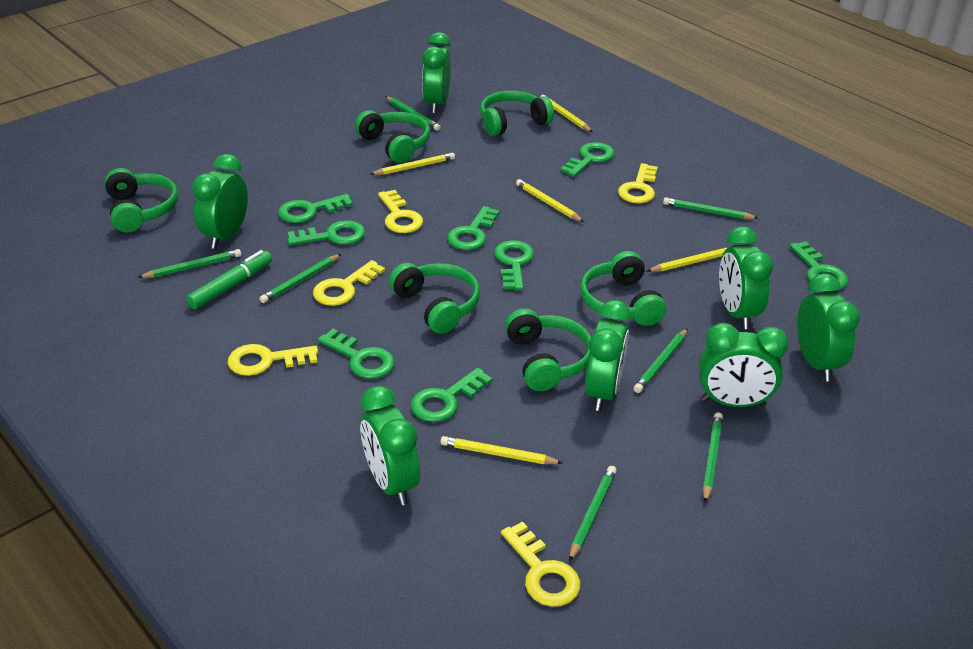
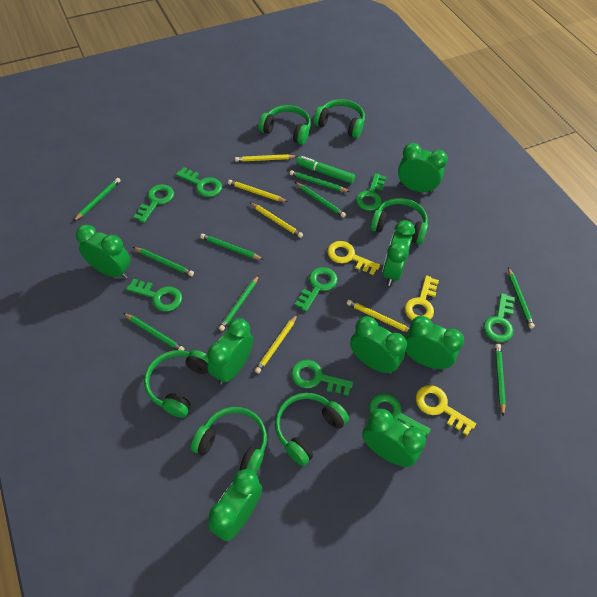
green clock: [192,154,248,249] [360,386,420,505] [422,32,451,113] [585,300,631,411] [699,323,789,407] [719,226,773,329] [797,273,860,381] = 7 -> [76,224,131,279] [207,318,253,385] [209,469,262,541] [350,316,407,374] [362,409,426,467] [382,220,415,286] [398,143,448,194] [405,316,464,369] = 8
green pencil: [137,249,241,278] [259,254,341,303] [385,96,441,131] [569,466,617,562] [634,328,688,393] [663,197,758,219] [703,412,723,503] = 7 -> [74,178,121,221] [123,313,185,351] [133,247,194,276] [200,234,264,260] [219,275,259,331] [289,170,350,192] [295,182,346,218] [495,344,506,416] [508,267,535,329] = 9
yellow key: [228,344,318,376] [313,260,385,306] [378,190,423,233] [501,521,580,607] [618,163,658,204] = 5 -> [327,241,380,275] [405,276,439,320] [416,385,476,435] = 3

